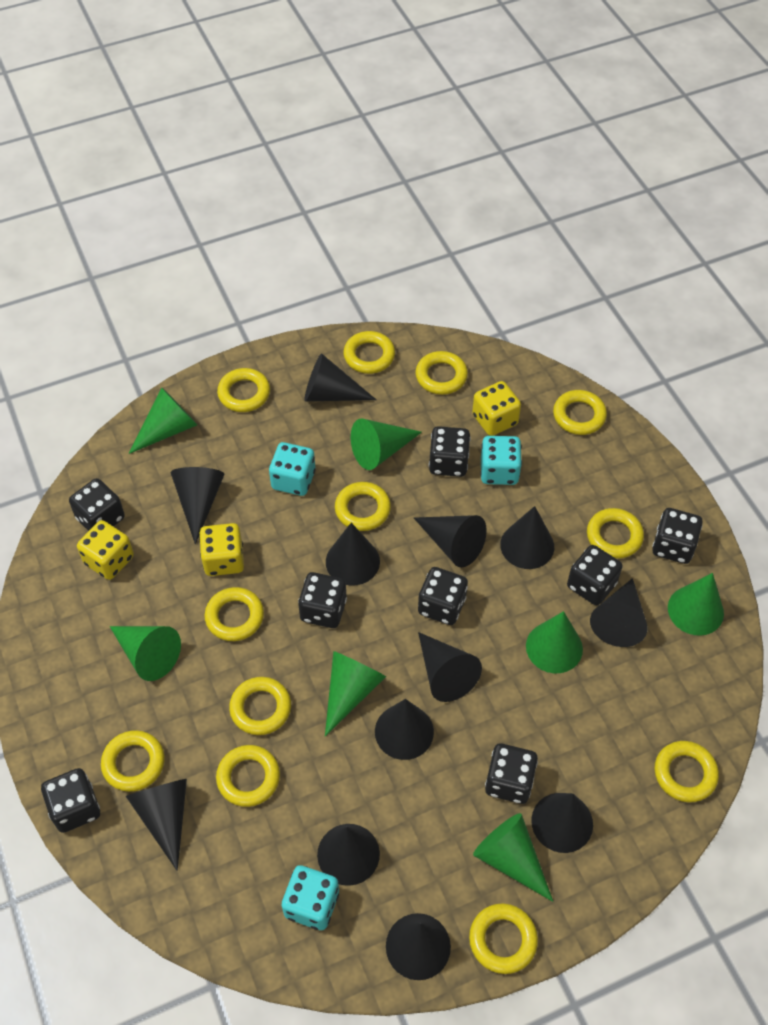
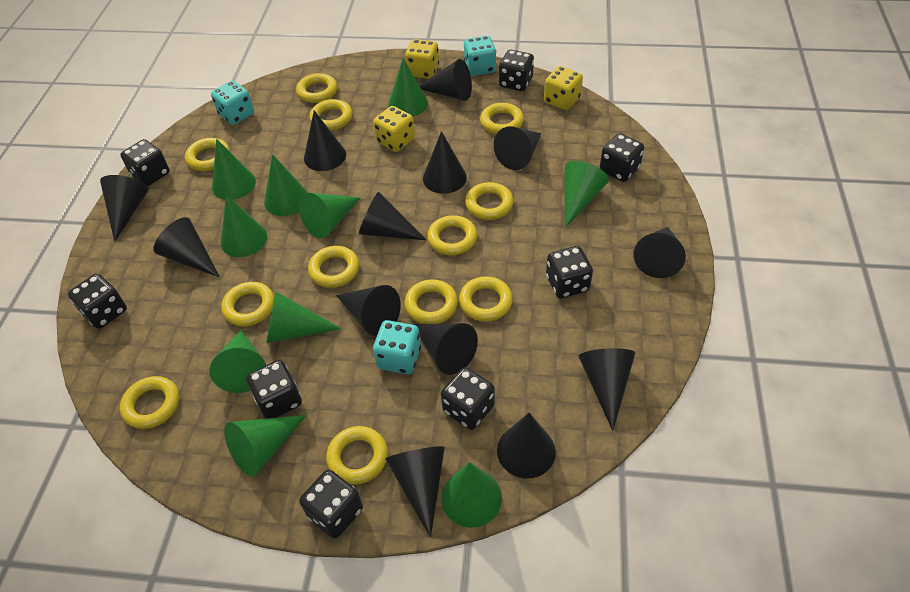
black cone: [126,779,187,871] [171,467,225,544] [304,353,376,401] [317,824,380,886] [326,523,380,586] [375,699,434,760] [386,913,451,980] [414,515,487,568] [418,632,482,702] [500,506,554,569] [531,793,593,853] [590,578,648,647] = 12 -> [100,175,149,242] [153,217,220,277] [304,110,346,171] [336,285,401,336] [359,191,426,240] [385,446,445,537] [412,323,478,375] [419,59,472,101] [423,131,467,194] [494,126,542,170] [497,413,556,479] [578,348,635,431] [634,227,686,278] = 13
green cone: [110,626,181,681] [129,387,197,454] [325,651,386,736] [351,418,422,470] [473,813,553,902] [526,611,583,673] [668,573,724,636] = 7 -> [209,330,266,393] [212,139,256,200] [221,195,267,257] [224,415,307,477] [264,154,308,216] [266,292,341,343] [299,193,360,238] [388,58,428,117] [441,462,502,528] [565,161,609,228] = 10

